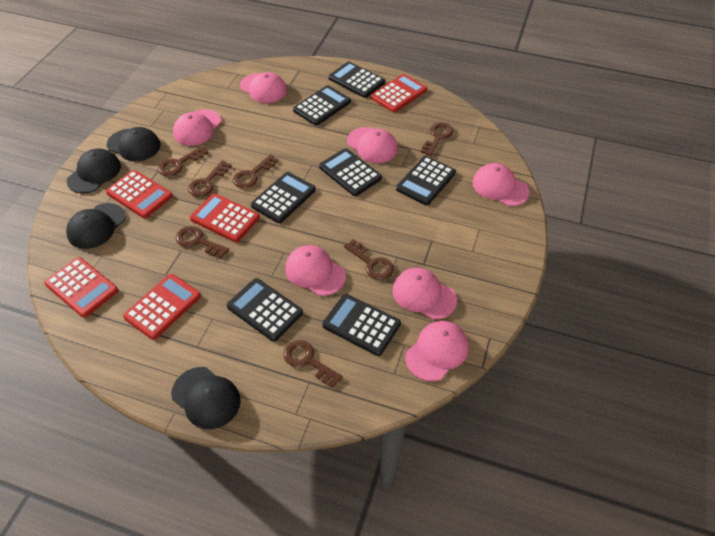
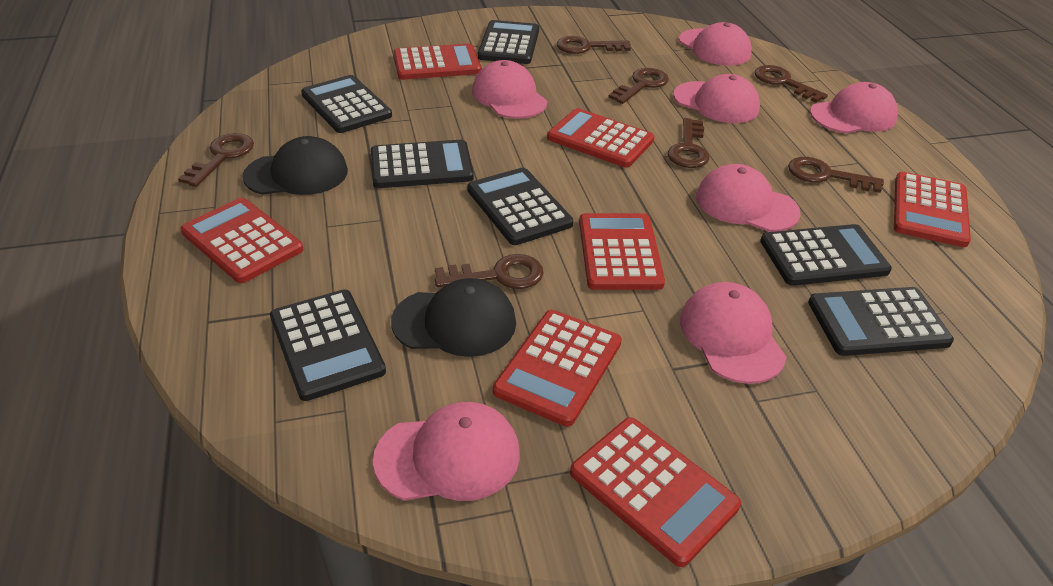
black cap: [66,203,126,249] [67,148,121,193] [107,127,161,161] [171,367,241,429] = 4 -> [243,136,348,195] [391,278,516,357] = 2
red calculator: [44,257,118,318] [106,170,173,218] [123,274,201,340] [190,193,260,242] [371,74,427,113] = 5 -> [180,198,303,283] [394,43,481,80] [493,310,622,427] [547,108,654,168] [570,417,741,567] [579,213,665,290] [894,172,971,247] = 7

